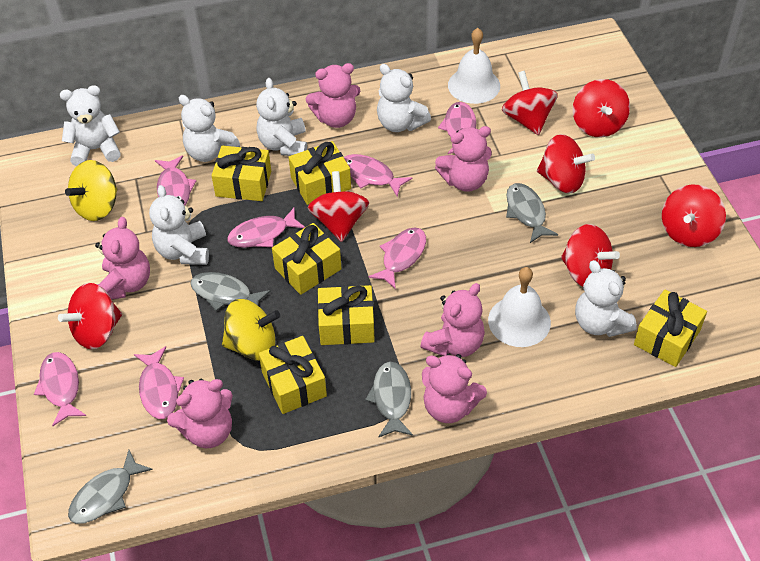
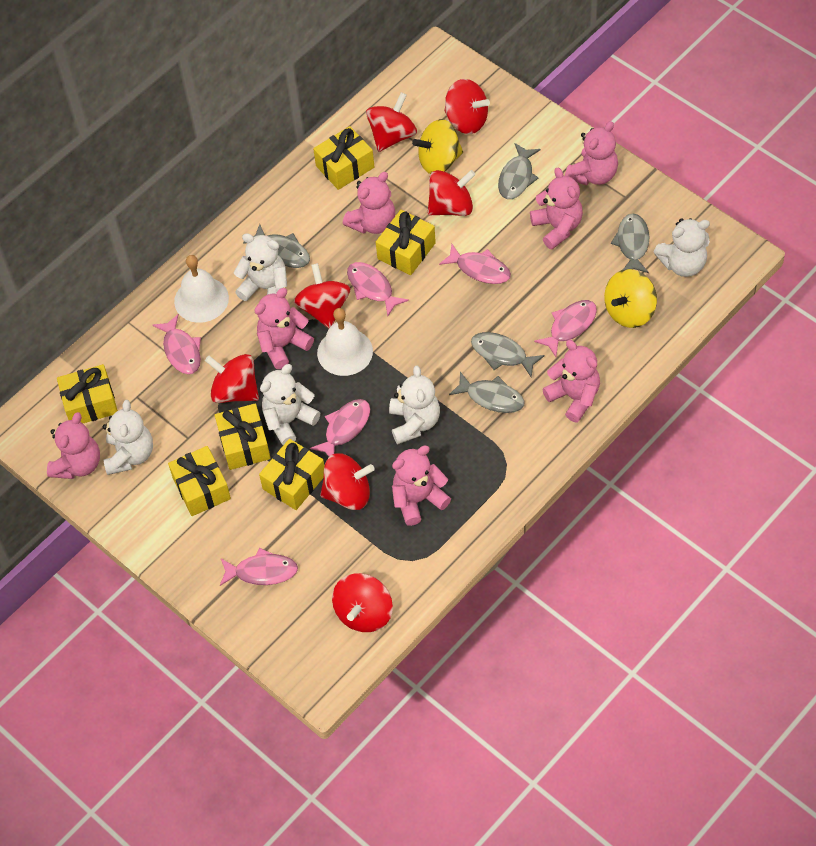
grey fish: [68,450,153,524] [190,272,271,311] [365,362,413,438] [506,183,558,243] = 4 -> [243,224,310,268] [449,372,525,413] [471,332,545,378] [498,143,541,199] [611,213,649,273] = 5
pink fish: [34,352,86,426] [134,346,184,419] [155,155,196,206] [227,208,305,248] [344,154,412,197] [368,227,426,290] [438,102,476,154] = 7 -> [153,314,201,374] [220,548,298,586] [310,399,370,457] [347,262,409,316] [439,244,511,284] [534,300,597,357] = 6
pink teddy bear: [95,217,150,299] [167,379,233,448] [306,63,360,128] [420,283,485,357] [422,354,487,423] [435,126,492,192] = 6 -> [47,412,100,479] [254,288,314,369] [343,172,395,234] [392,445,451,526] [530,167,583,249] [542,340,600,423] [565,121,618,185] = 7
white teddy bear: [60,85,121,166] [149,185,209,265] [178,95,240,162] [256,78,307,156] [377,64,431,132] [575,260,637,337] = 6 -> [103,400,153,475] [234,233,287,301] [260,364,320,445] [389,365,440,445] [654,218,710,277] = 5

